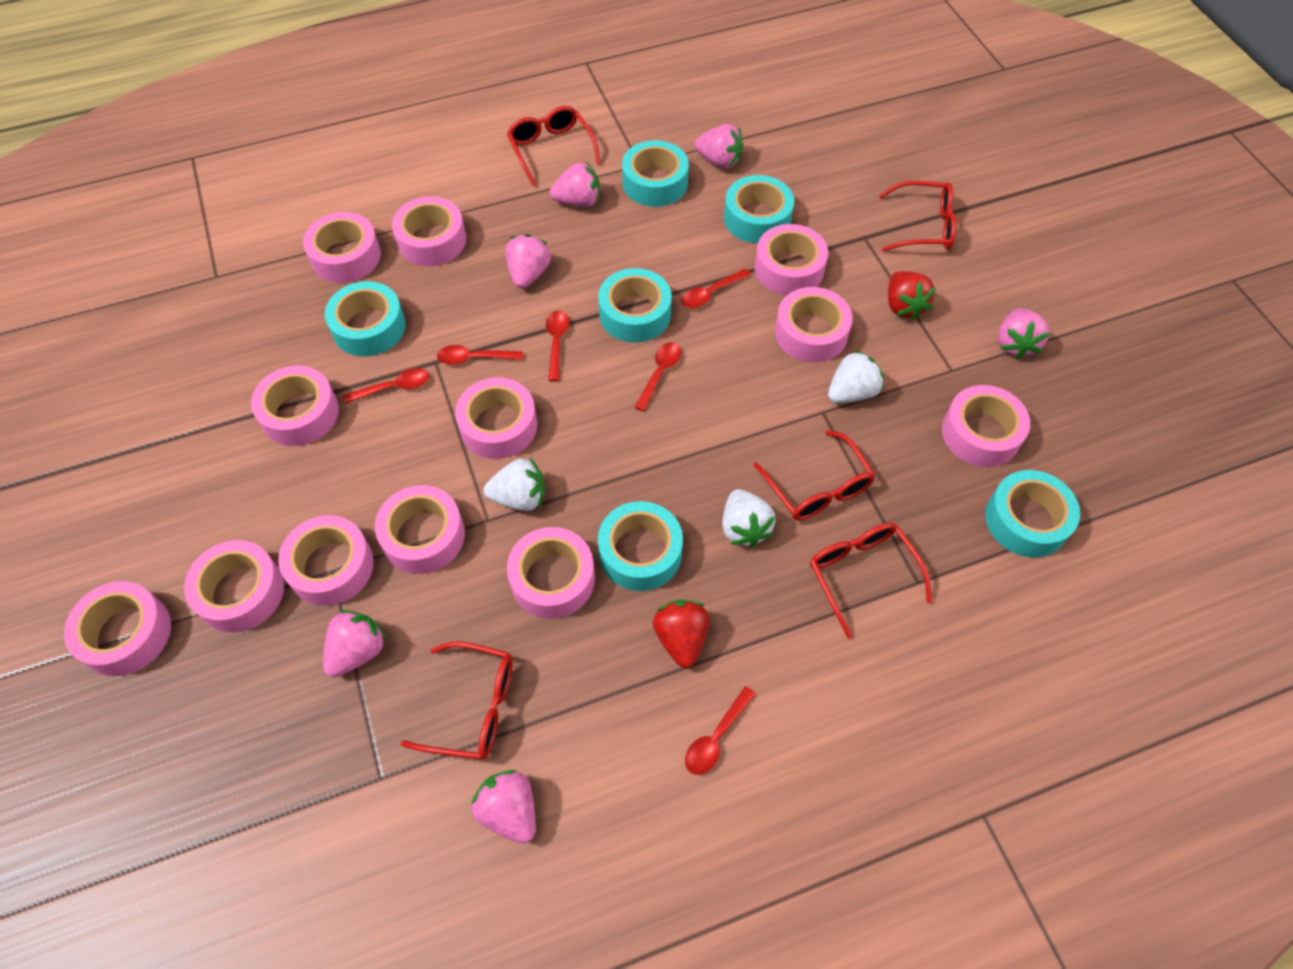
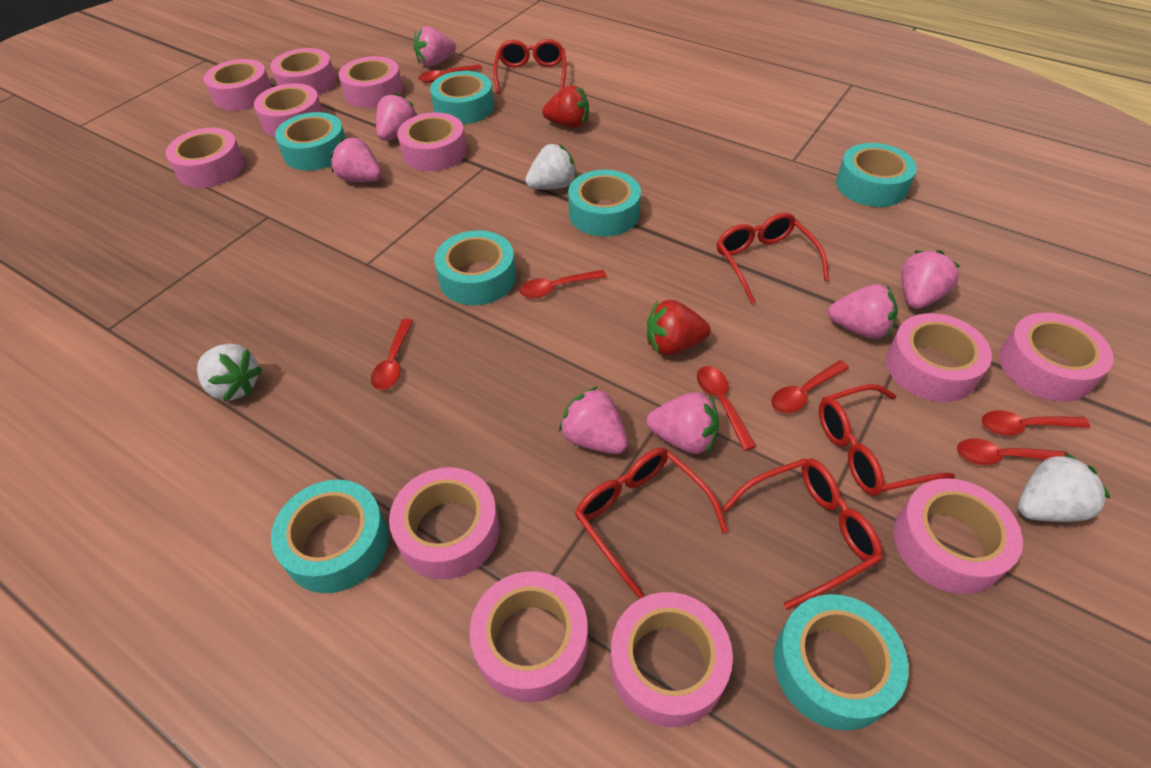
pink strawberry: [323,610,387,677] [471,770,536,844] [505,234,551,288] [550,162,600,207] [695,124,743,169] [998,308,1049,359] = 6 -> [330,137,382,182] [376,92,417,141] [414,26,456,66] [559,386,628,454] [646,392,719,454] [828,284,898,339] [901,250,960,309] = 7
red spoon: [343,368,429,404] [437,345,523,365] [546,310,570,381] [634,342,681,411] [681,269,751,308] [685,686,756,775] = 6 -> [371,319,413,390] [418,64,482,83] [519,270,607,298] [697,366,757,451] [771,360,849,413] [957,438,1069,465] [982,410,1090,436] = 7
turquoise tape: [325,281,406,357] [598,268,672,343] [598,501,683,591] [622,140,689,207] [724,175,794,244] [985,470,1080,558] = 6 -> [271,480,389,593] [275,112,346,171] [430,71,494,124] [434,230,516,305] [568,170,641,237] [774,594,909,731] [836,143,917,207] = 7

